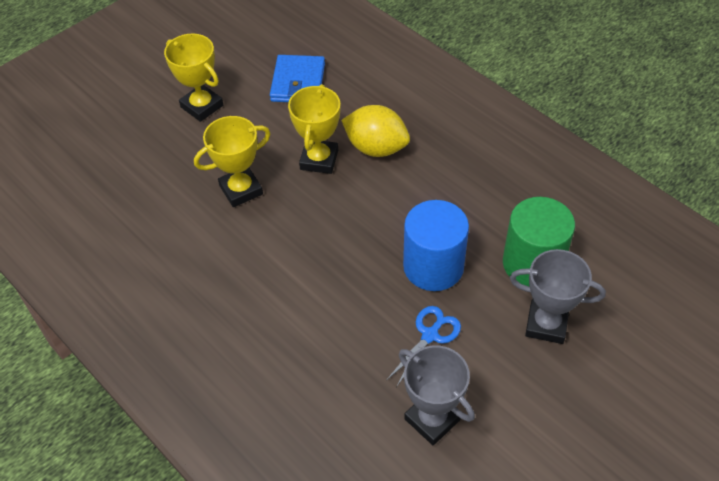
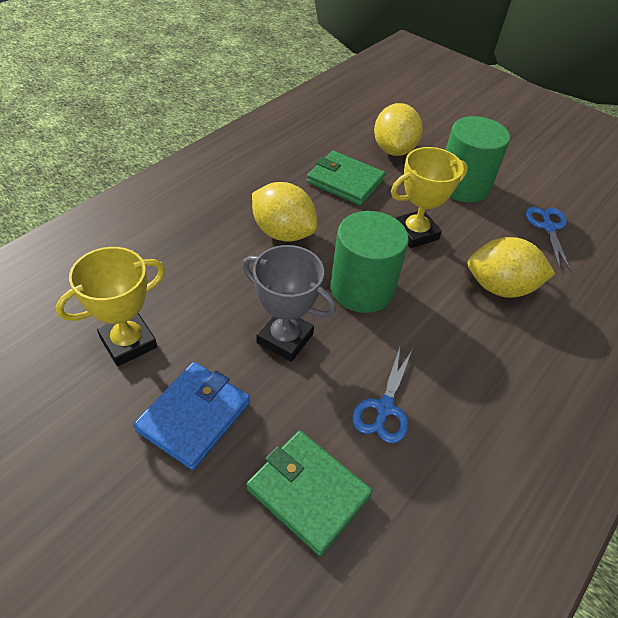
blue cylinder: [403,200,469,291] = 1 -> none = 0
blue scissors: [386,306,461,387] = 1 -> [352,347,412,443] [526,207,570,270] = 2
green cylinder: [503,197,575,287] = 1 -> [330,211,409,313] [446,116,510,203] = 2
green wallet: none = 0 -> [247,431,372,556] [307,151,385,206] = 2
grey trophy: [399,345,475,445] [510,249,606,344] = 2 -> [242,245,336,362] = 1
yellow lemon: [341,105,410,157] = 1 -> [252,182,317,242] [374,103,423,156] [468,237,555,298] = 3
yellow trophy: [164,34,223,122] [194,116,271,207] [288,84,340,174] = 3 -> [56,247,165,366] [391,147,468,248] = 2

